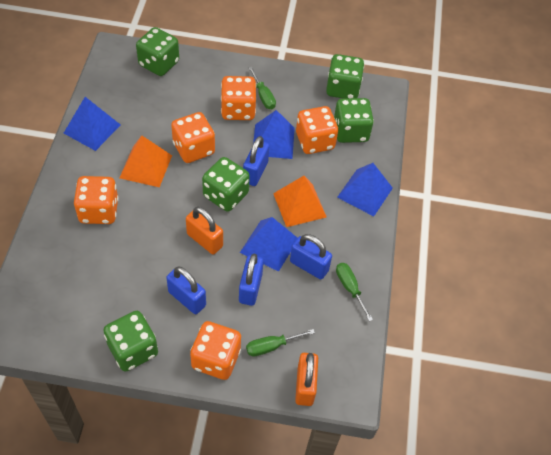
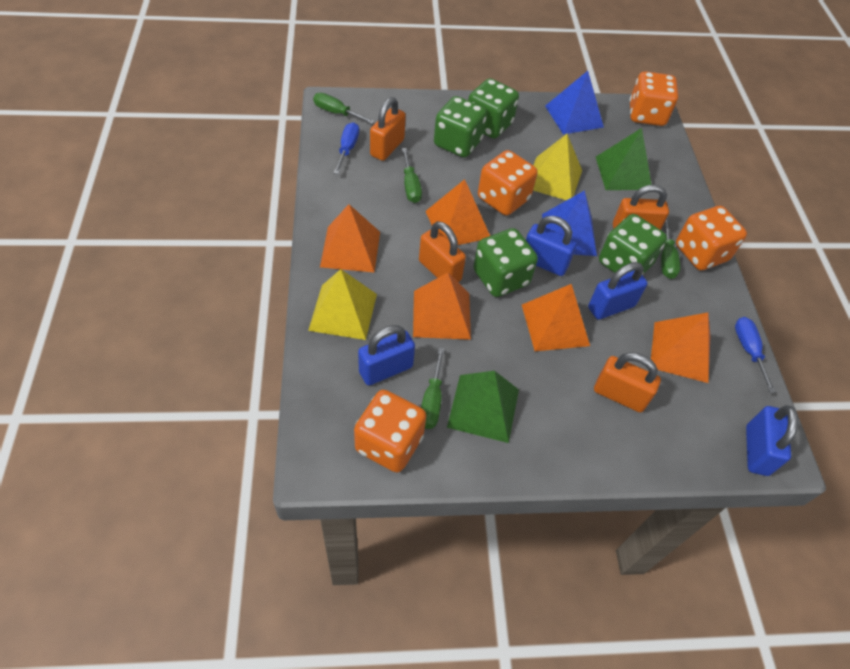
blue pyramid: [64,97,121,151] [240,217,297,272] [253,110,295,159] [337,163,393,216] = 4 -> [542,190,597,256] [545,71,604,135] = 2
blue screwdriver: none = 0 -> [334,122,359,174] [735,317,776,393] = 2
green dice: [103,311,158,372] [136,27,179,76] [202,157,250,212] [326,54,364,99] [334,98,374,143] = 5 -> [434,96,487,157] [468,78,519,139] [473,228,538,297] [599,214,667,275] = 4
green pyramid: none = 0 -> [447,371,519,443] [596,128,652,190] = 2
green screwdriver: [246,329,315,356] [249,67,276,109] [336,263,373,321] = 3 -> [313,93,375,124] [402,148,422,203] [421,347,445,429] [661,218,680,279] = 4
orange dice: [74,176,119,224] [171,112,215,163] [190,321,241,380] [221,76,256,120] [296,106,338,154] = 5 -> [354,390,426,472] [478,150,537,216] [629,71,678,126] [676,206,747,270] = 4
orange padlock: [186,207,223,254] [295,353,318,406] = 2 -> [370,97,406,161] [419,221,466,282] [594,352,661,413] [613,185,669,230] = 4
orange pyramid: [120,135,172,187] [273,176,327,227] = 2 -> [320,204,380,272] [413,273,471,340] [426,179,490,245] [522,284,590,351] [651,312,711,383] = 5
yellow pyramid: none = 0 -> [308,269,377,340] [533,134,582,200] = 2

